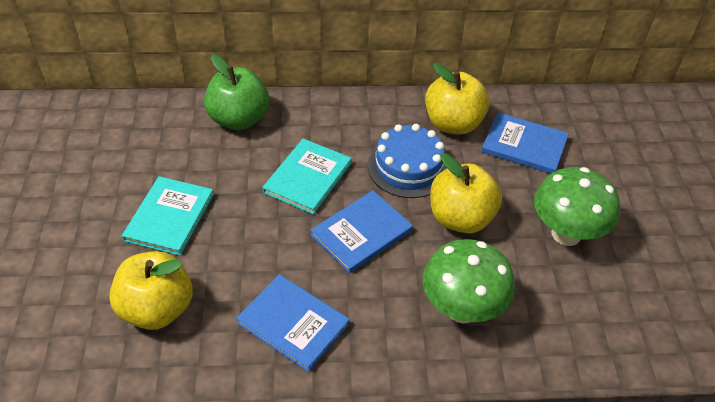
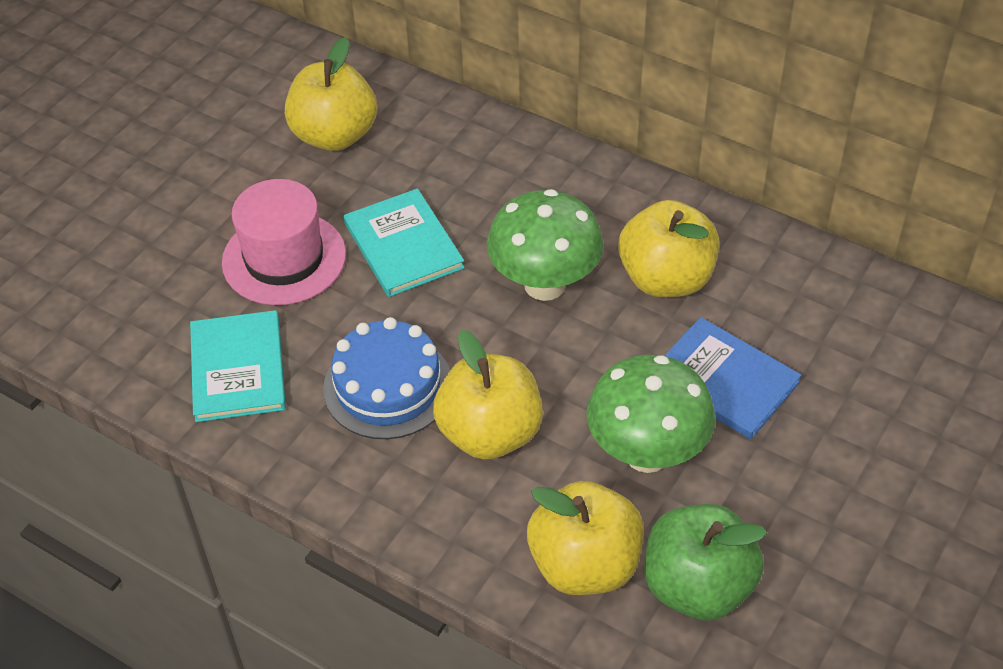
blue book: [236,274,350,372] [310,190,413,273] [481,112,569,174] = 3 -> [664,317,802,439] = 1
pink hat: none = 0 -> [222,179,346,305] = 1
yellow apple: [109,251,193,330] [425,63,490,134] [430,153,502,233] = 3 -> [285,37,377,151] [433,330,543,460] [527,481,644,595] [618,200,719,297] = 4

